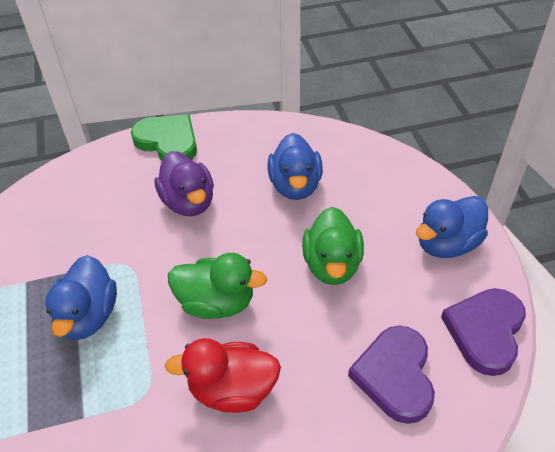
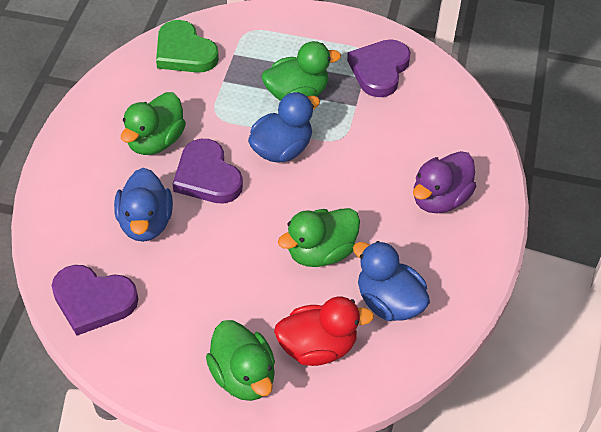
green duck: [168,253,267,319] [302,207,364,285] = 2 -> [121,92,186,155] [206,320,275,401] [262,41,341,101] [278,208,360,267] = 4
purple heart: [348,326,435,424] [441,288,526,376] = 2 -> [52,265,138,335] [173,139,243,204] [347,39,411,97] = 3

